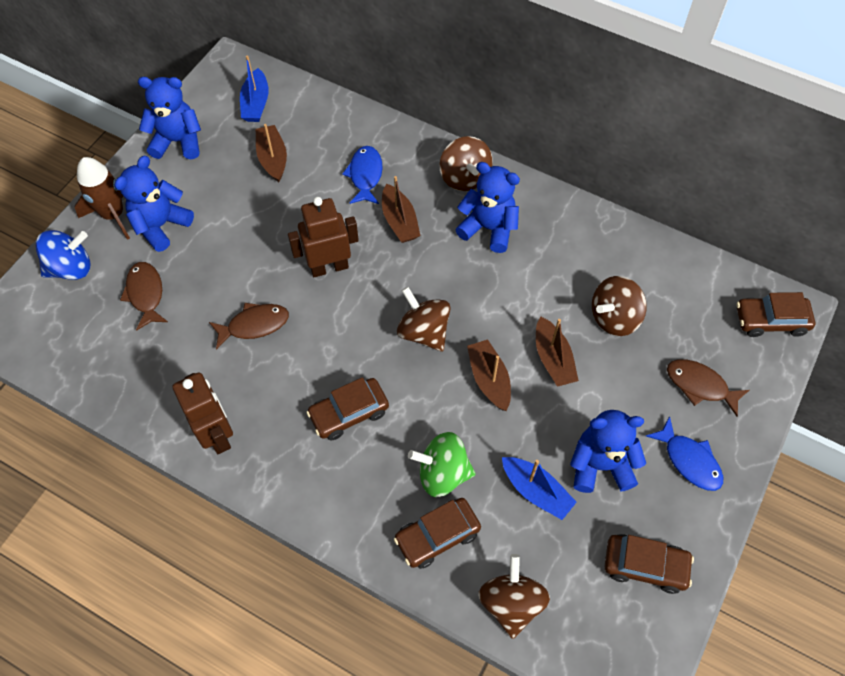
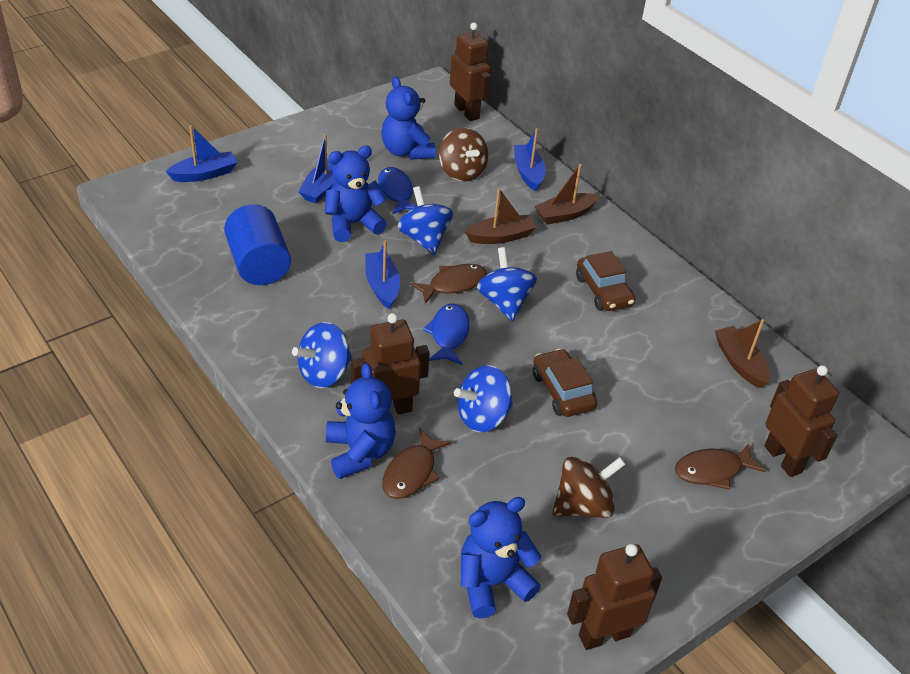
blue boat: [240,55,269,122] [502,457,577,520] = 2 -> [165,125,237,182] [298,134,336,204] [365,240,400,309] [514,128,545,191] = 4
blue cylinder: none = 0 -> [224,204,291,285] = 1
blue spinning top: [36,230,90,280] = 1 -> [292,322,352,388] [397,186,453,255] [454,365,513,432] [477,247,537,321] = 4
brown boat: [256,124,287,182] [382,176,421,243] [467,339,511,411] [536,317,579,387] = 4 -> [465,188,537,244] [534,164,599,224] [715,319,770,388] = 3
brown car: [306,377,389,441] [394,498,481,569] [604,534,694,594] [737,292,815,337] = 4 -> [533,349,597,417] [576,251,635,311] = 2
brown robot: [172,373,233,454] [288,197,359,277] = 2 -> [351,313,430,414] [450,23,491,121] [567,544,662,650] [765,365,839,477] = 4
brown rocket: [74,157,130,240] = 1 -> none = 0
brown spinning top: [397,287,451,352] [439,136,493,191] [478,554,550,639] [592,276,647,336] = 4 -> [439,127,488,182] [552,457,626,518] = 2
green spinning top: [408,432,475,497] = 1 -> none = 0

